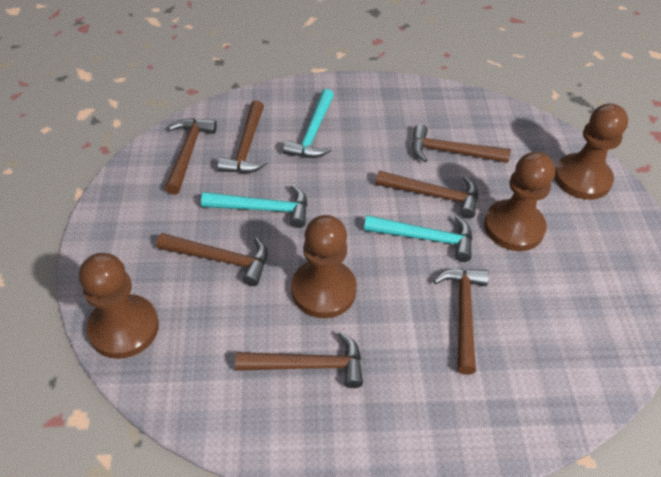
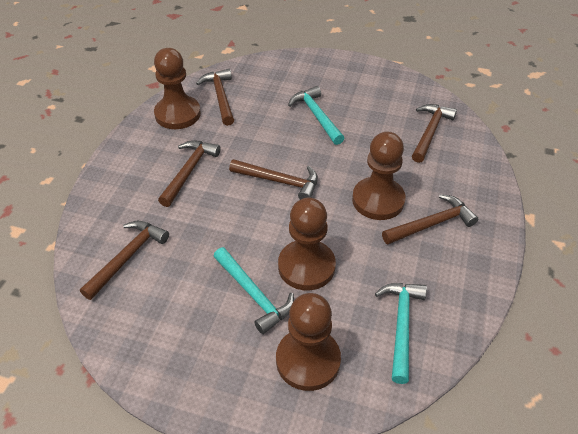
brown hammer: [156,233,268,286] [165,118,217,195] [217,100,268,173] [235,331,363,388] [376,170,478,219] [412,124,511,163] [433,268,489,375] = 7 -> [80,221,169,300] [158,140,221,207] [196,69,234,126] [229,159,318,200] [382,194,478,244] [412,104,457,163] = 6

